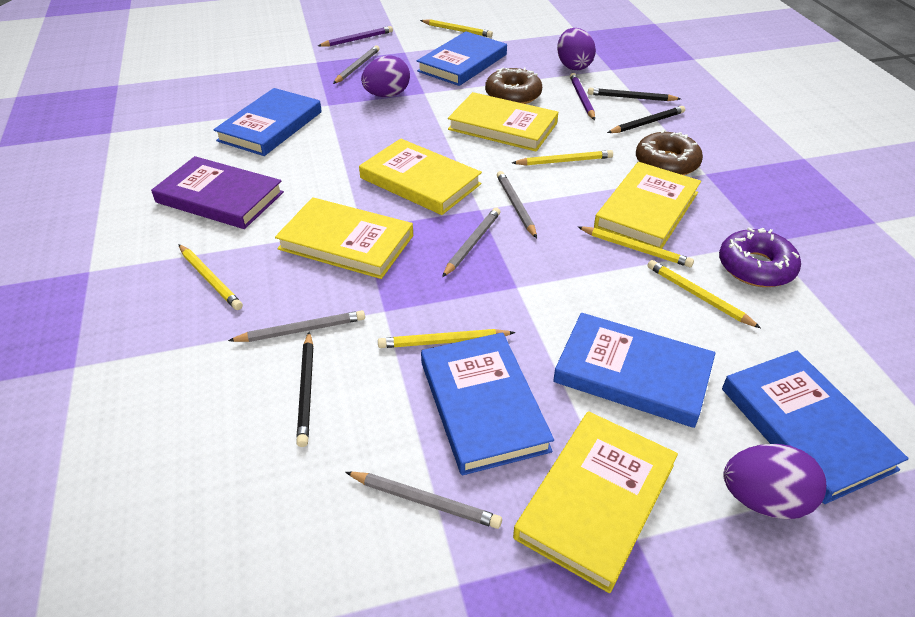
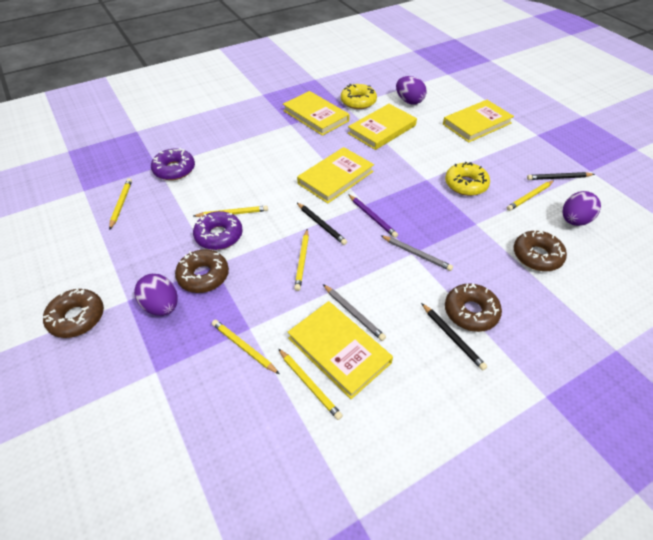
blue book: [213,88,322,156] [417,31,507,86] [421,332,554,475] [553,313,715,428] [722,351,909,504] = 5 -> none = 0
brown donut: [485,68,542,104] [636,130,703,175] = 2 -> [43,289,104,338] [175,249,229,293] [445,283,502,332] [514,230,567,271] = 4
grey pencil: [228,310,365,342] [333,45,380,84] [345,472,502,529] [442,208,501,277] [497,171,537,238] = 5 -> [323,284,386,341] [380,235,453,271] = 2
purple book: [151,156,284,229] = 1 -> none = 0
purple donut: [719,227,801,287] = 1 -> [151,148,195,180] [193,211,242,250] = 2
purple pencil: [318,26,393,47] [570,73,595,120] = 2 -> [348,194,398,238] = 1
yellow donut: none = 0 -> [341,84,377,109] [445,162,490,196] = 2

